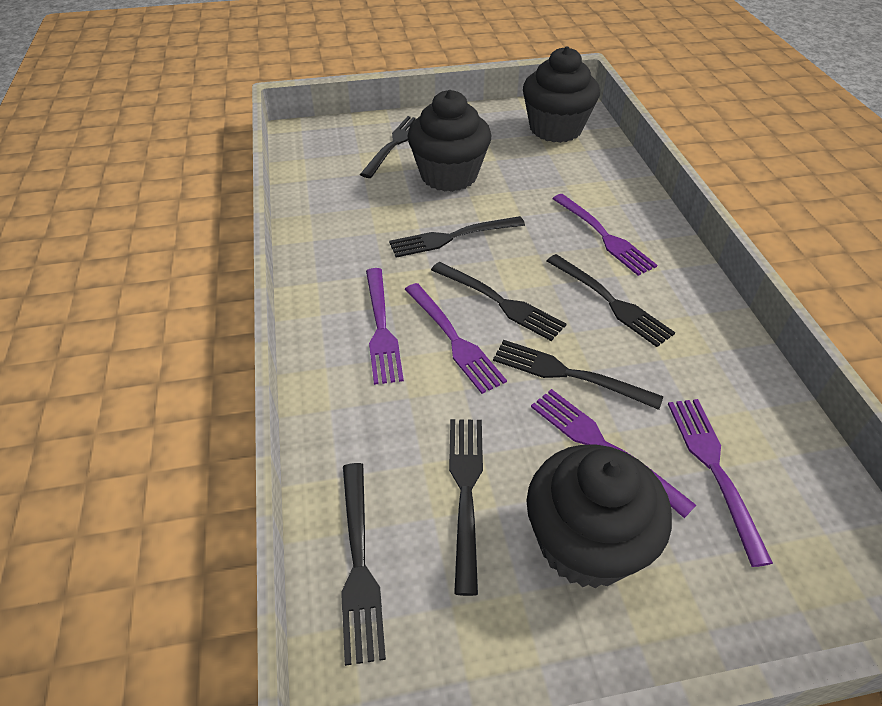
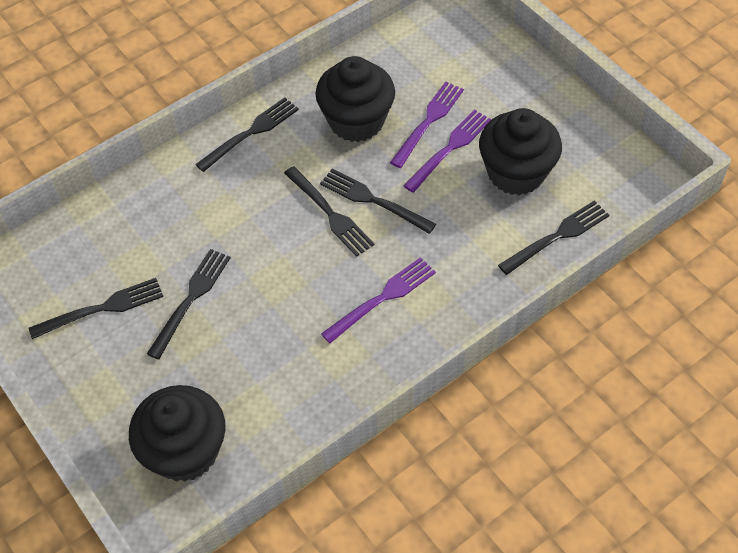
black fork: [341,463,386,666] [360,116,416,178] [389,216,525,258] [431,262,566,341] [449,419,483,596] [493,340,663,410] [547,254,675,347] = 7 -> [28,278,163,339] [147,249,230,360] [195,97,299,172] [284,166,375,257] [320,169,436,234] [498,200,609,275] = 6
purple fork: [366,268,404,385] [404,283,507,394] [531,389,696,518] [552,194,657,276] [668,399,773,567] = 5 -> [321,257,436,343] [390,82,464,168] [403,109,491,193] = 3

